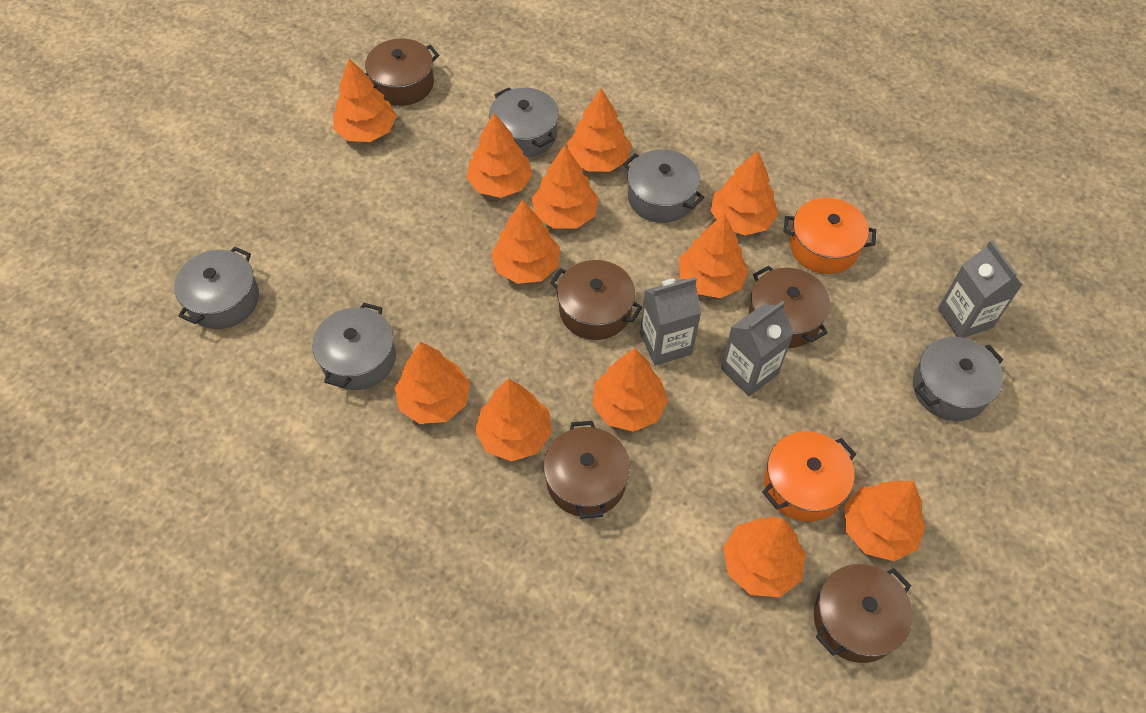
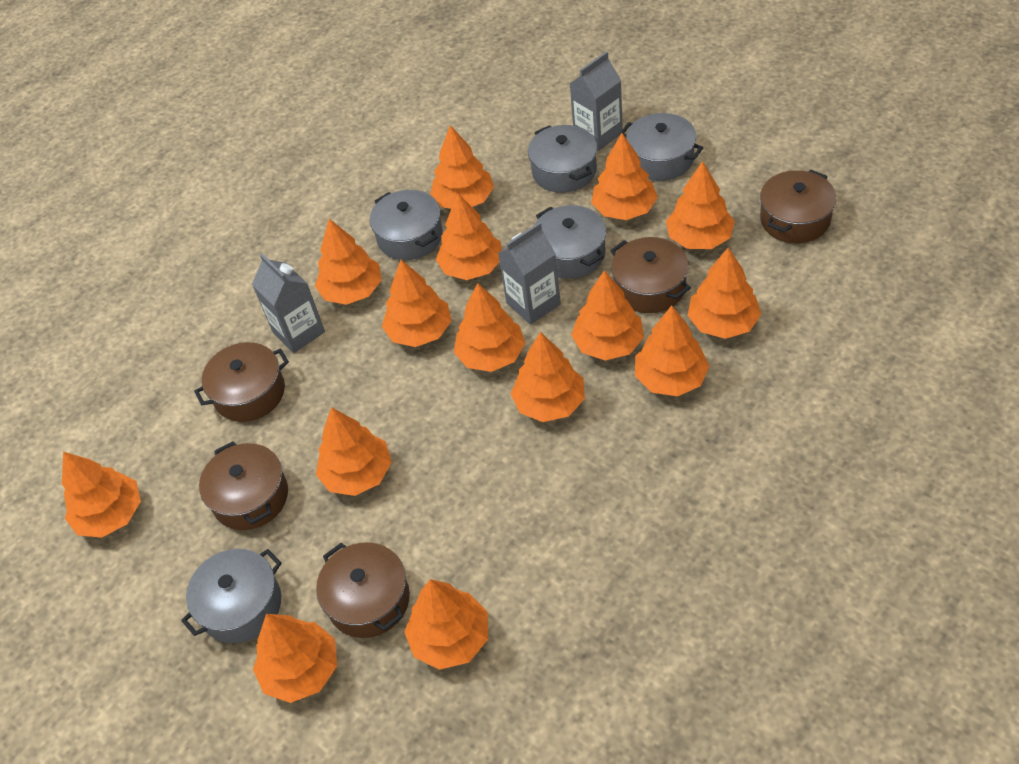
orange pot: [762,431,856,522] [784,198,876,274] = 2 -> none = 0
orange tree: [333,58,396,142] [395,342,470,424] [467,113,533,198] [475,379,552,462] [491,200,560,284] [532,145,599,228] [567,88,631,172] [592,348,668,432] [679,214,749,298] [711,150,778,235] [723,516,806,597] [844,481,926,561] = 12 -> [62,452,141,538] [253,614,337,703] [315,219,382,305] [316,407,392,496] [382,260,451,347] [404,579,488,670] [430,125,494,209] [436,193,502,280] [454,283,525,372] [511,332,585,422] [571,270,644,360] [591,133,658,220] [635,305,710,396] [666,161,735,249] [687,248,761,339] = 15

